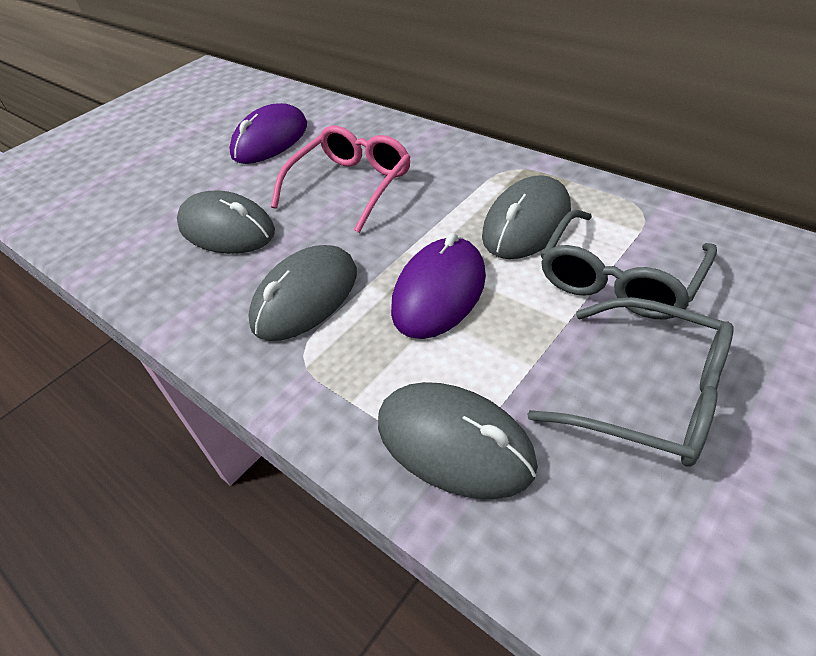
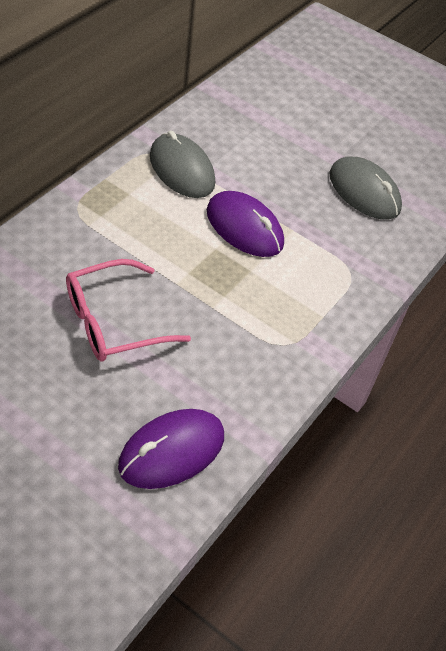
grey glasses: [527,297,734,467] [541,209,717,319] = 2 -> none = 0
grey mouse: [177,191,275,254] [248,245,357,341] [378,382,538,499] [482,175,571,259] = 4 -> [150,131,215,198] [329,156,402,220] = 2

